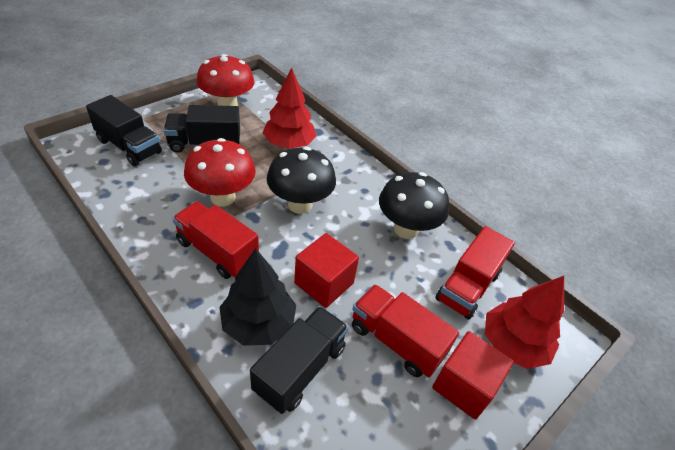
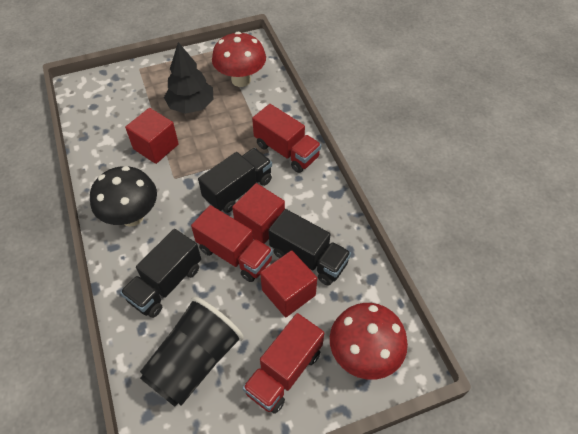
black cup: none = 0 -> [140,297,244,407] = 1
black mushroom: [267,147,336,214] [379,172,449,239] = 2 -> [90,166,157,227] = 1
red cube: [294,233,359,308] [432,331,514,419] = 2 -> [125,108,179,164] [232,183,285,244] [260,250,317,317] = 3
red tree: [263,68,316,149] [485,276,564,369] = 2 -> none = 0

